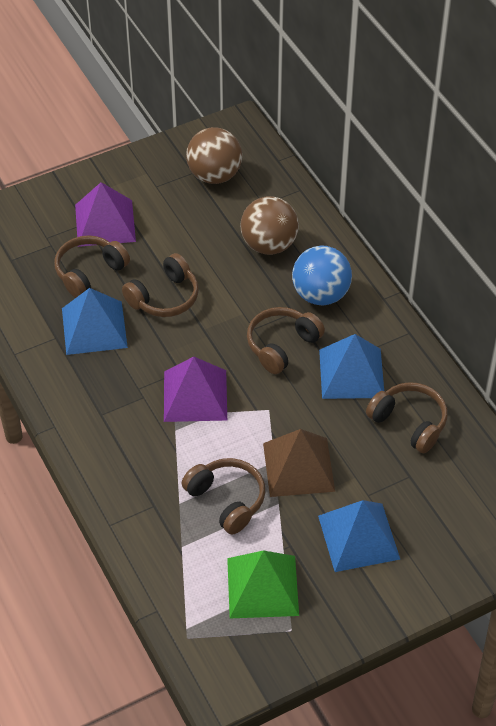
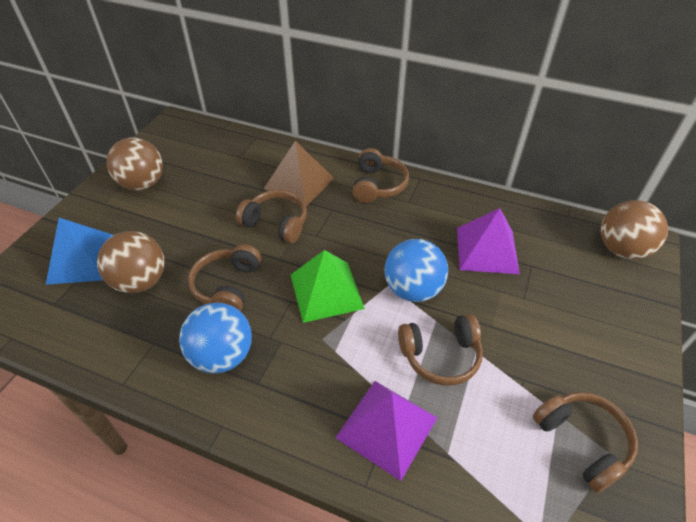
blue ball: [292,246,352,305] = 1 -> [179,302,252,374] [385,239,448,302] = 2
blue pyramid: [62,288,128,355] [318,500,400,572] [319,334,384,399] = 3 -> [46,218,113,285] = 1
brown ball: [186,127,242,184] [240,196,299,255] = 2 -> [97,231,165,293] [107,137,163,190] [601,200,668,259] = 3

